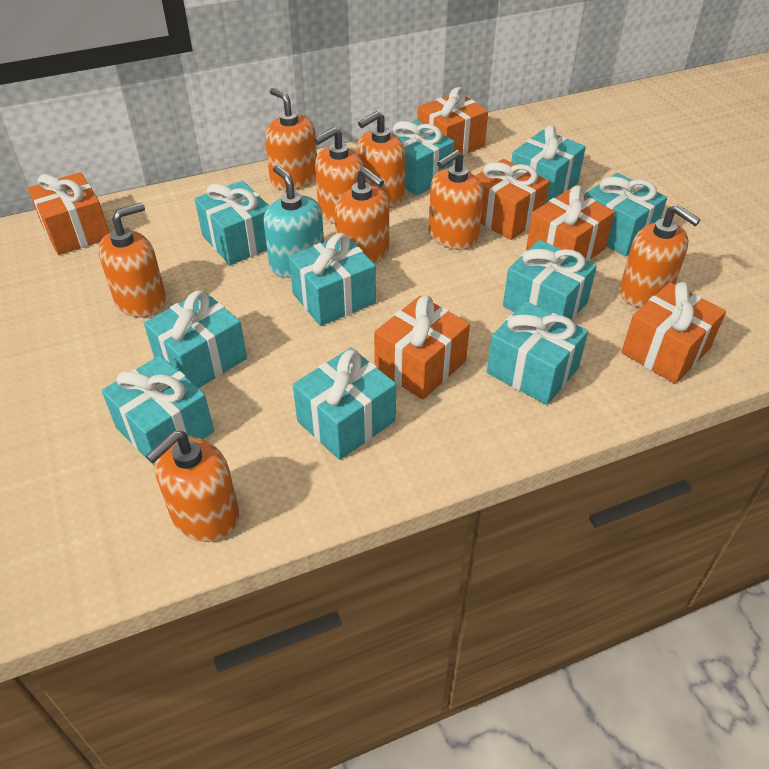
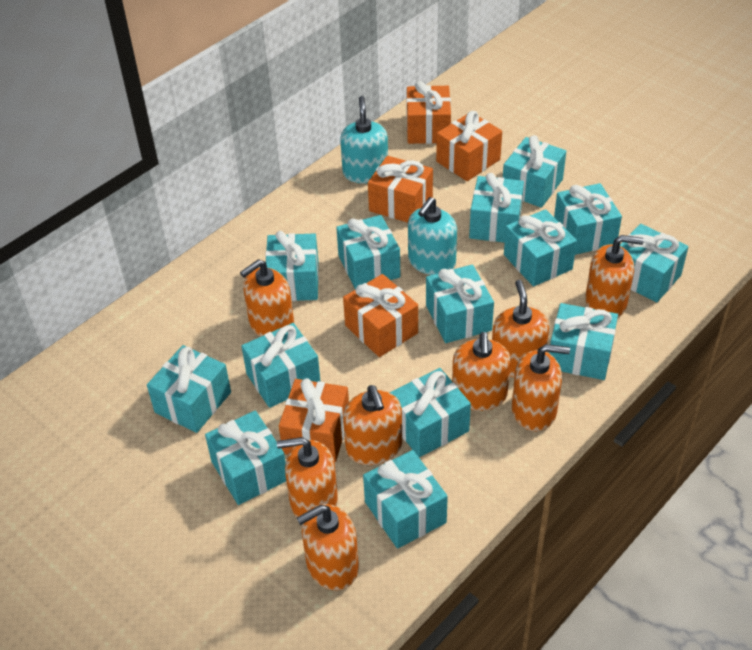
orange gift: [28,172,109,255] [374,296,470,400] [417,87,488,155] [475,159,549,240] [526,186,615,261] [621,282,726,384] = 6 -> [279,378,349,462] [343,274,418,357] [368,156,433,223] [406,81,451,144] [436,111,502,181] = 5
turquoise gift: [102,355,214,466] [144,291,247,388] [195,181,269,265] [289,233,376,326] [293,348,396,460] [390,120,454,195] [487,301,588,405] [503,240,597,320] [511,125,586,203] [585,173,667,256] = 10 -> [147,345,231,433] [205,411,286,505] [242,323,321,408] [265,231,319,301] [336,215,400,290] [363,450,448,549] [390,368,471,457] [426,264,494,343] [469,173,524,243] [503,135,566,208] [504,209,577,287] [549,303,618,380] [554,183,622,255] [620,224,688,302] = 14
turquoise soap dispenser: [264,165,324,278] = 1 -> [340,96,388,184] [408,197,457,275] = 2

